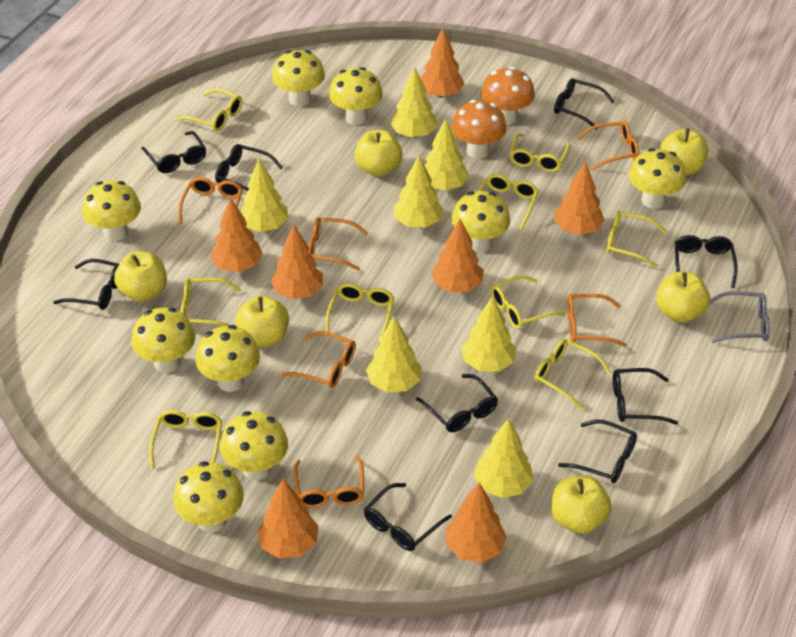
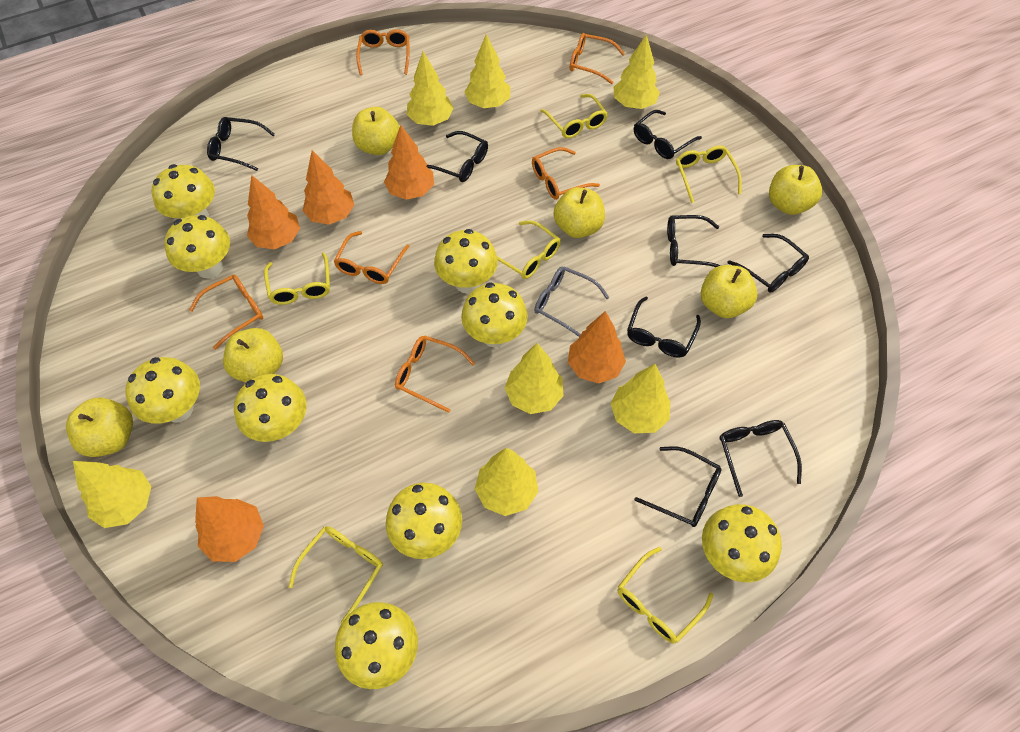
black glasses: [53,259,119,310] [141,131,206,173] [215,144,283,191] [364,483,452,551] [416,374,498,432] [554,78,615,129] [558,420,637,483] [613,368,678,424] [675,235,738,288] = 9 -> [207,117,275,171] [426,131,488,182] [627,297,701,358] [634,110,702,159] [634,446,722,527] [667,215,721,267] [720,420,802,497] [727,234,809,293] = 8
orange mushroom: [452,100,507,159] [481,67,535,125] = 2 -> none = 0
orange tree: [211,198,263,272] [257,479,319,559] [271,224,323,299] [420,28,465,98] [431,219,483,293] [446,483,507,563] [554,161,605,235] = 7 -> [195,496,264,562] [247,175,300,249] [303,150,354,225] [384,125,434,200] [568,311,626,384] = 5
yellow glasses: [149,410,222,469] [177,89,242,131] [181,278,241,326] [326,283,394,342] [478,174,539,230] [491,275,565,329] [509,133,570,172] [534,339,611,410] [606,211,666,268] = 9 -> [264,252,330,305] [288,526,383,623] [497,220,560,279] [540,94,608,138] [618,547,713,644] [676,145,742,203] = 6

